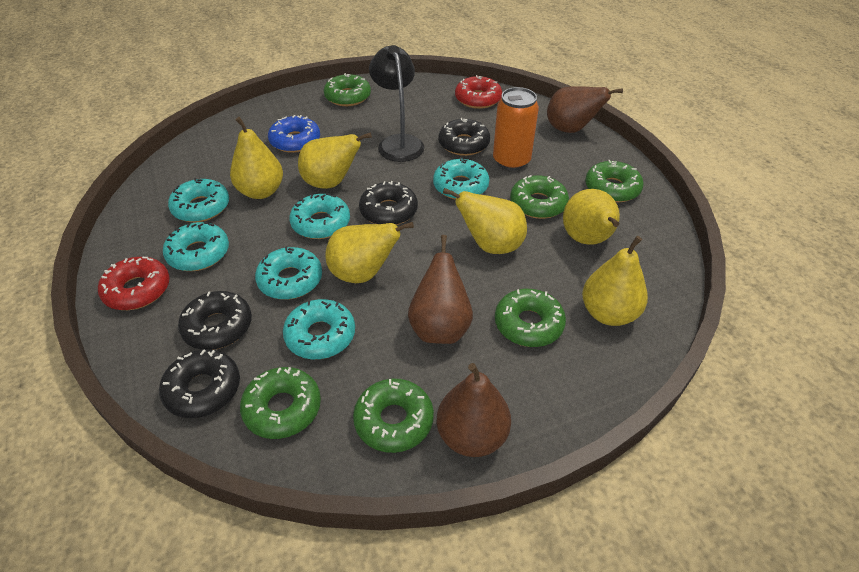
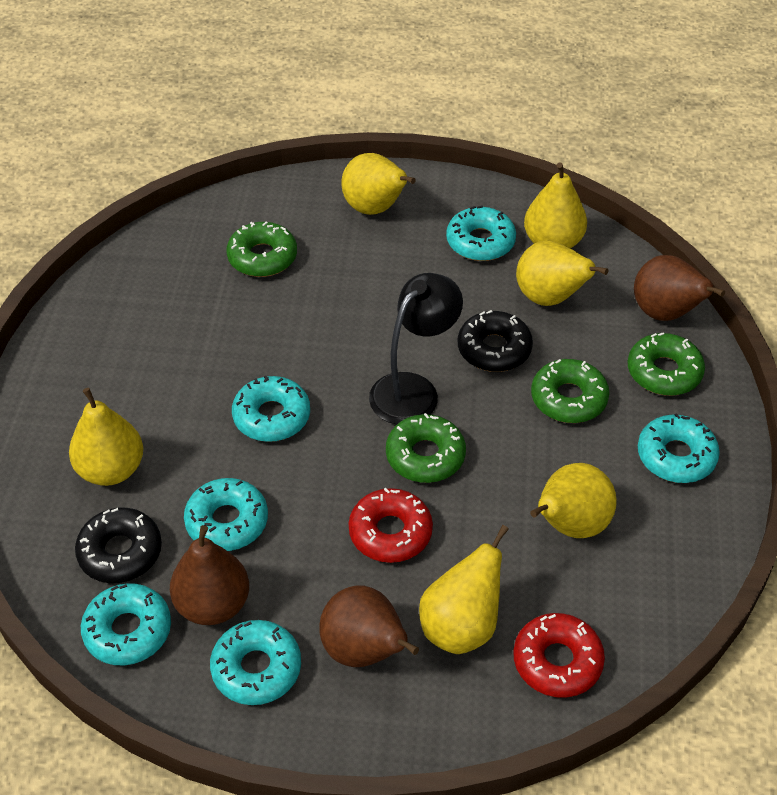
black donut: [159,349,240,418] [178,291,252,350] [359,181,418,225] [439,118,490,156] = 4 -> [75,508,162,583] [458,310,533,372] = 2
blue donut: [268,115,320,153] = 1 -> none = 0
green donut: [240,367,321,439] [323,73,371,106] [353,378,434,453] [495,289,566,347] [510,175,569,219] [585,160,644,202] = 6 -> [226,222,297,277] [386,413,466,483] [531,359,609,423] [628,333,705,396] = 4
orange can: [493,87,539,171] = 1 -> none = 0

